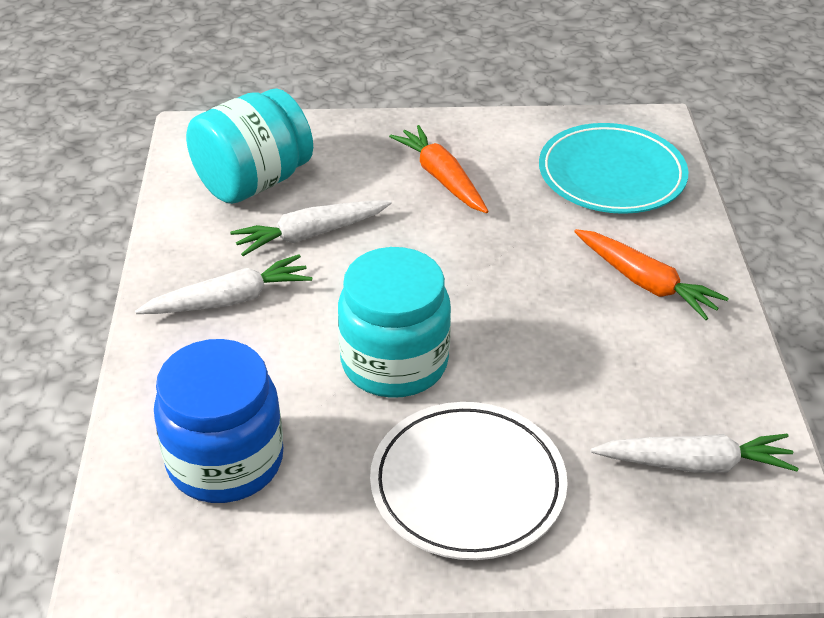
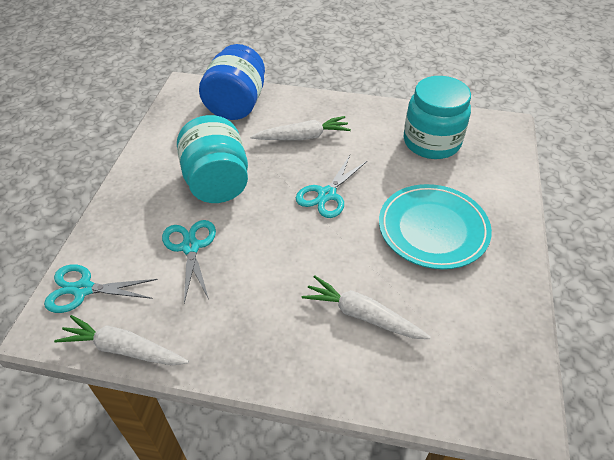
orange carrot: [389,125,489,213] [574,229,729,320] = 2 -> none = 0
turquoise scissors: none = 0 -> [44,264,158,313] [162,220,216,303] [296,155,367,218] = 3
white plate: [370,402,568,560] = 1 -> none = 0

